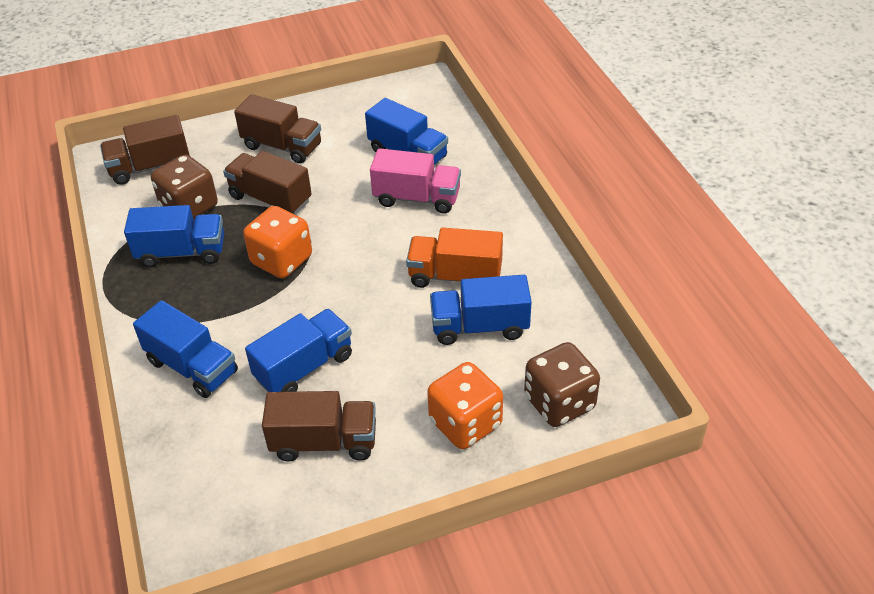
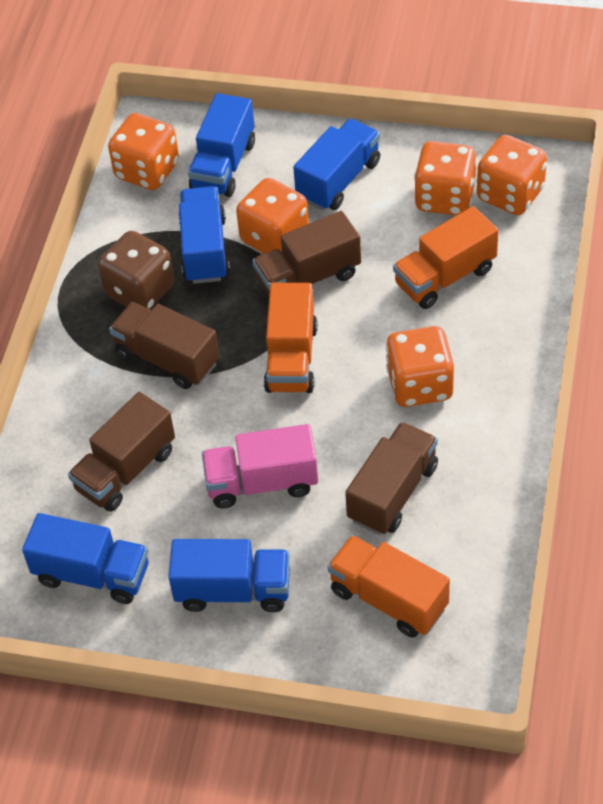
brown dice: [151,155,218,219] [524,342,600,427] = 2 -> [98,231,174,309] = 1
orange dice: [243,206,312,278] [427,362,503,449] = 2 -> [108,113,179,190] [236,178,309,253] [386,326,454,407] [414,141,477,215] [477,135,547,215] = 5
orange truck: [406,227,503,288] = 1 -> [264,283,318,393] [327,535,450,638] [393,206,499,309] = 3

